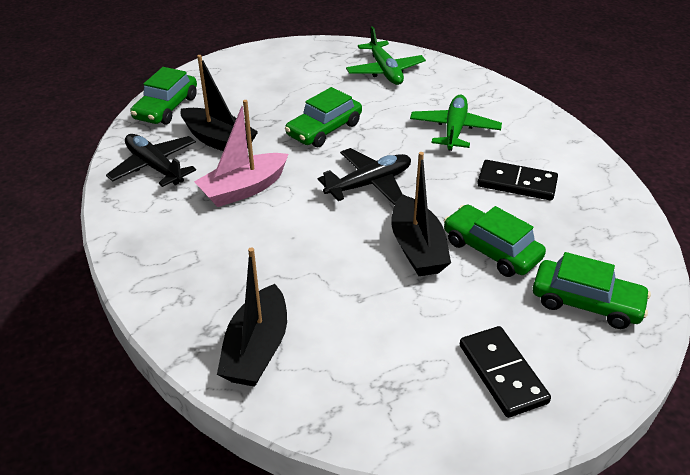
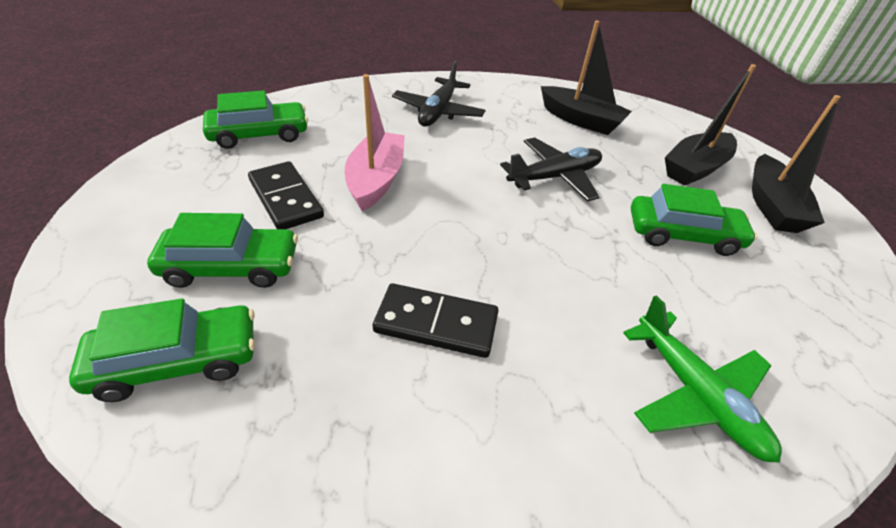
green plane: [346,26,426,85] [410,95,502,151] = 2 -> [623,295,782,463] = 1

